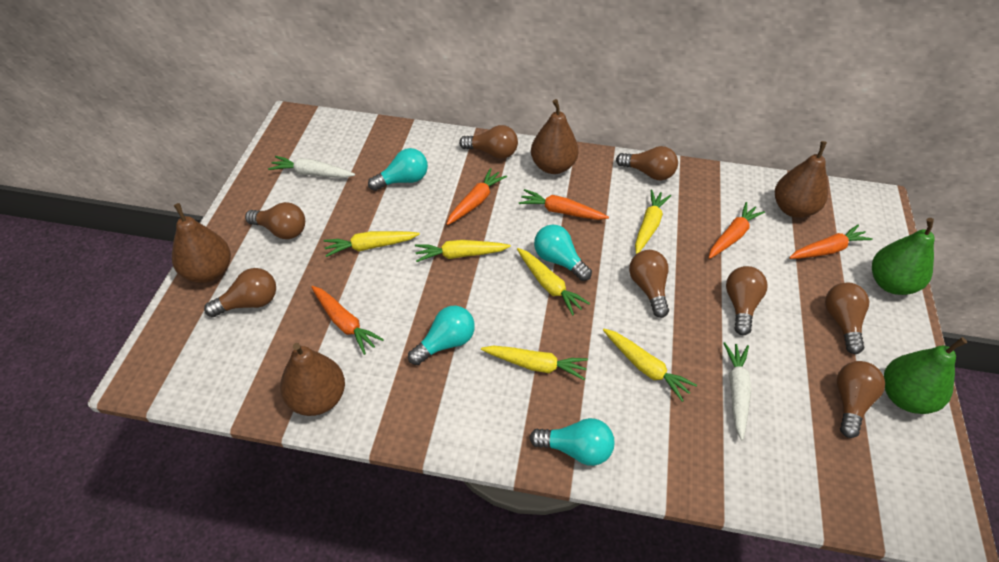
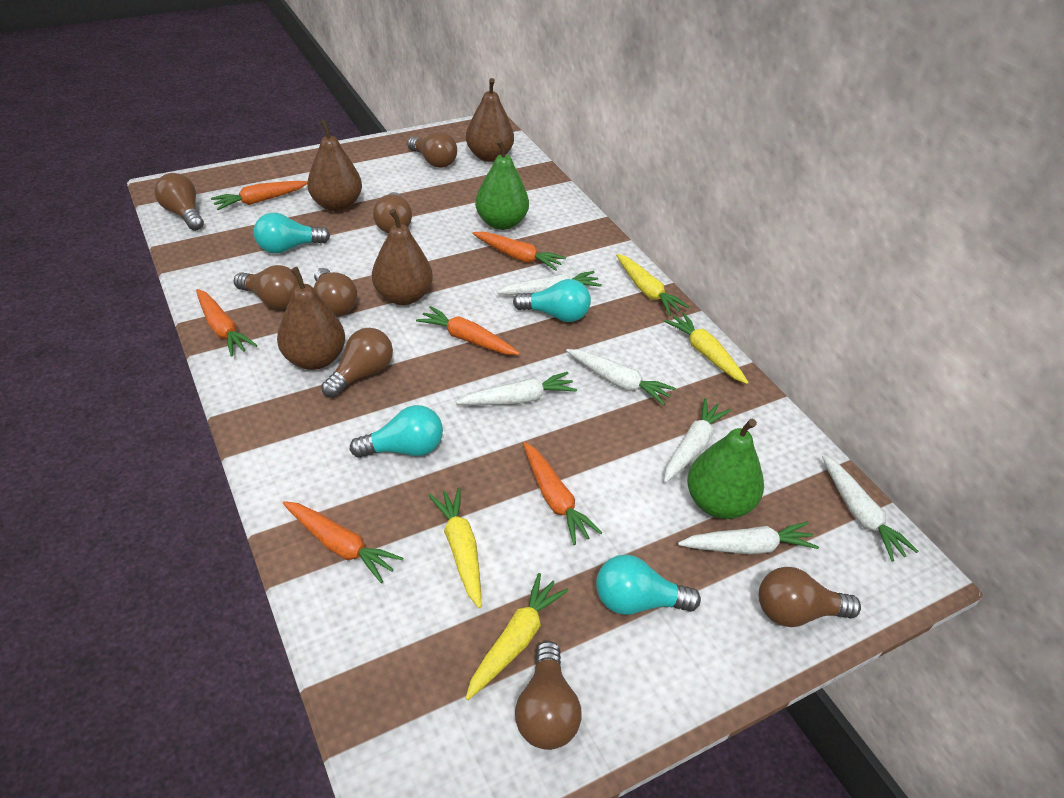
orange carrot: [311,286,384,355] [446,168,507,225] [519,189,609,220] [709,202,765,259] [789,225,873,259] = 5 -> [196,289,257,357] [211,181,308,210] [282,501,403,583] [416,306,520,355] [472,232,566,271] [523,442,603,545] = 6
white carrot: [268,156,355,178] [723,342,751,440] = 2 -> [456,372,577,405] [497,271,602,295] [566,349,676,405] [664,398,731,483] [678,521,819,554] [822,455,918,561] = 6
yellow carrot: [323,231,420,257] [415,240,511,262] [481,345,588,380] [517,248,590,316] [603,329,697,402] [635,189,671,254] = 6 -> [428,488,481,608] [466,573,569,700] [616,254,689,315] [664,313,749,384] = 4

